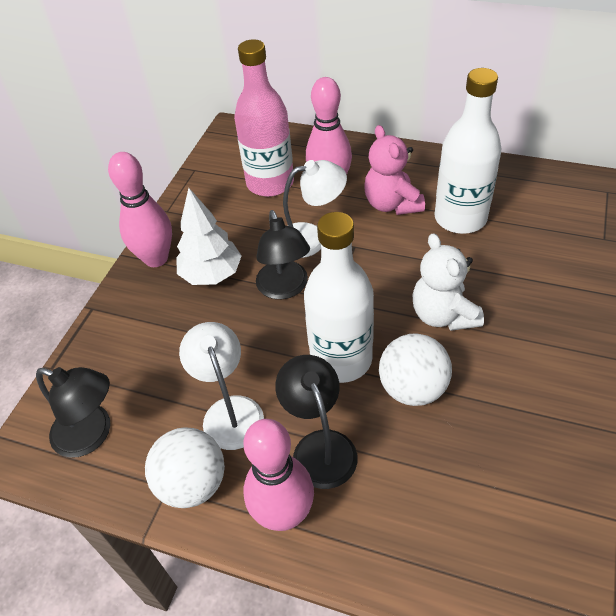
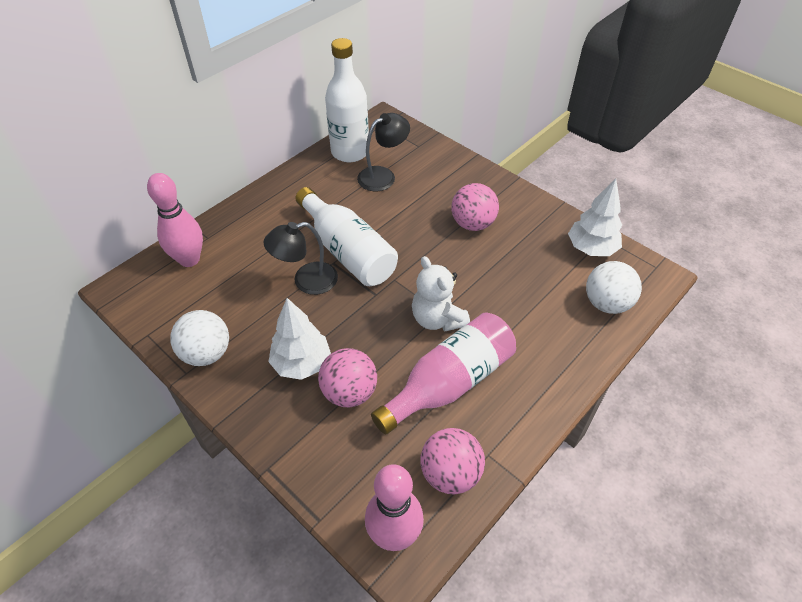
black lamp: [36,367,111,458] [256,210,310,299] [275,355,357,489] = 3 -> [263,222,338,295] [357,113,410,191] = 2
pink ball: none = 0 -> [318,348,377,407] [420,428,485,494] [451,183,499,231] = 3
pink bowling pin: [108,152,172,267] [244,419,314,531] [306,77,352,175] = 3 -> [147,173,203,267] [365,464,424,551] = 2
pink teddy bear: [364,125,425,215] = 1 -> none = 0
white lamp: [179,322,264,450] [283,160,347,258] = 2 -> none = 0
white tree: [176,188,242,285] = 1 -> [269,298,331,380] [568,179,622,256] = 2

